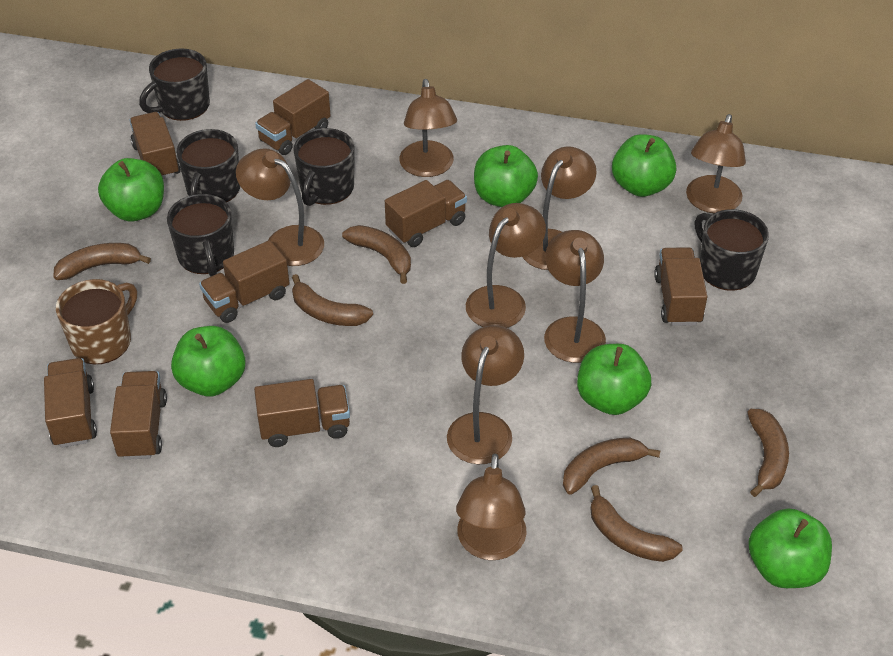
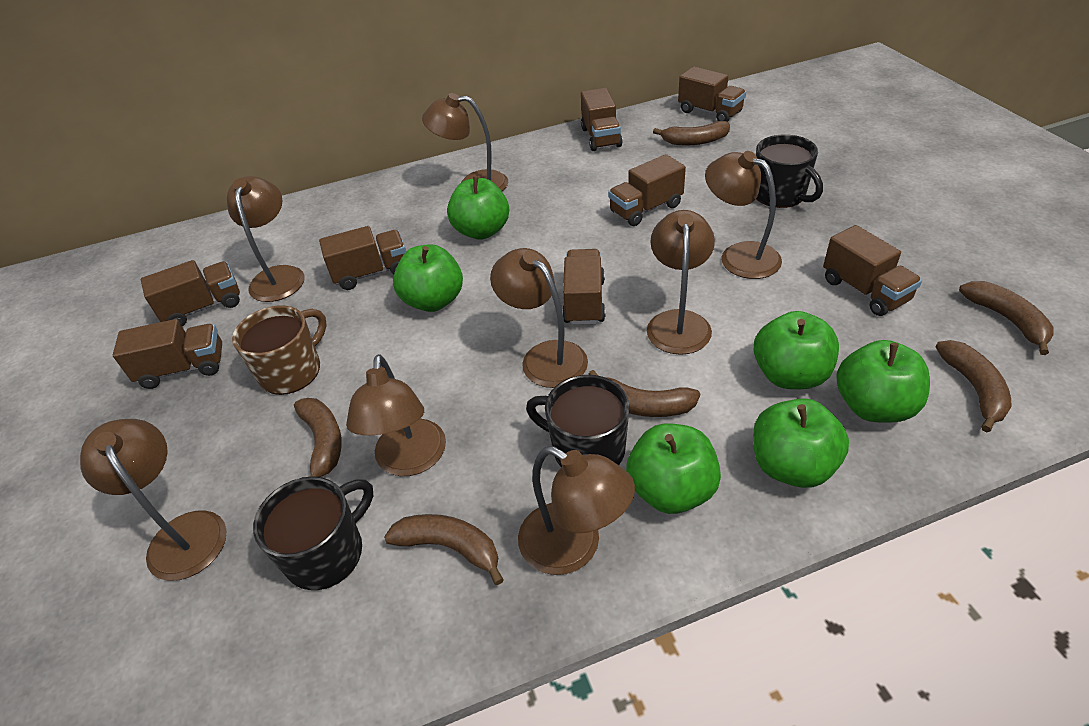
black mug: [139,48,210,121] [167,194,234,276] [177,129,240,203] [293,128,355,206] [695,209,769,291] = 5 -> [253,476,373,590] [526,375,630,467] [756,134,823,208] = 3

